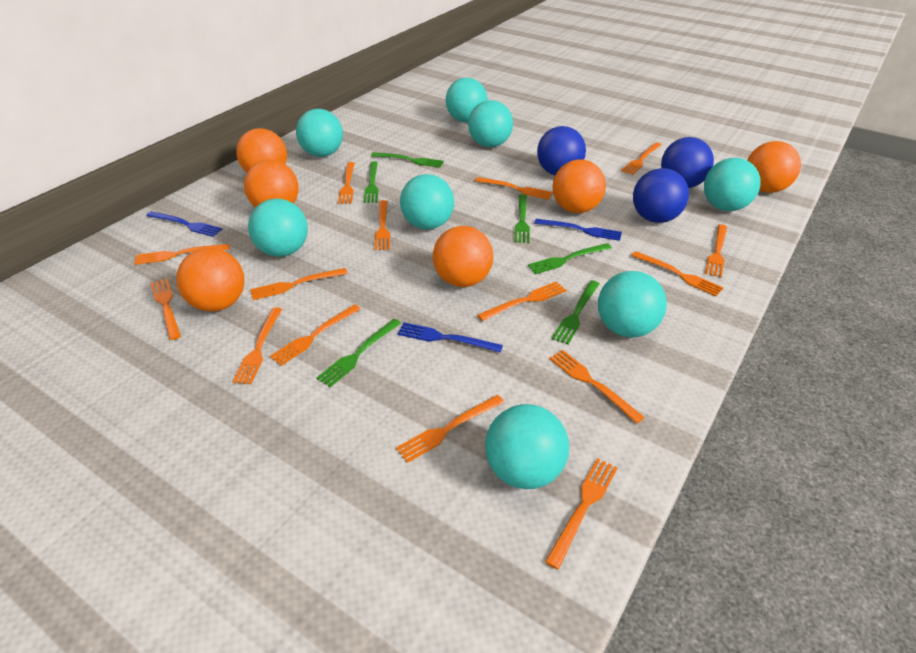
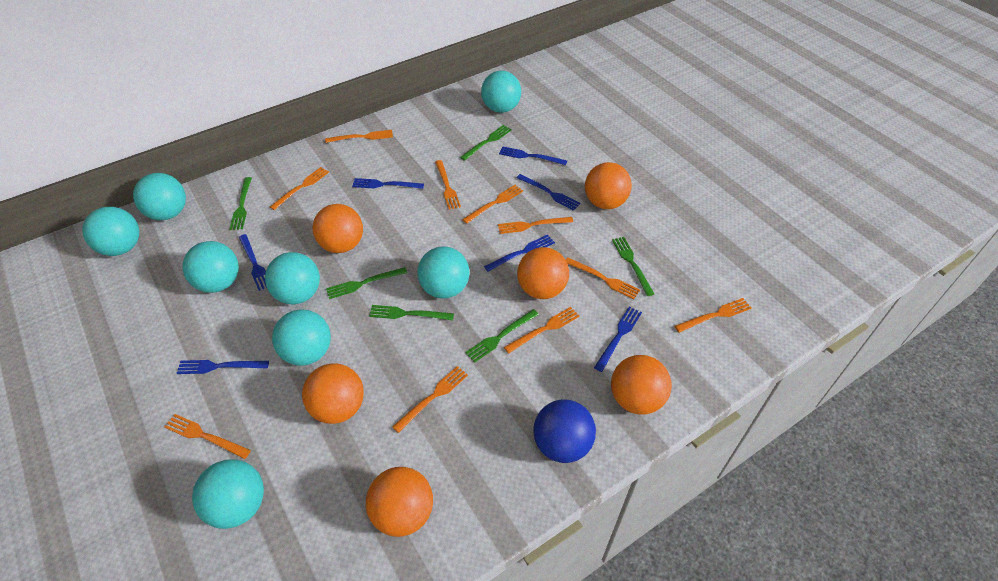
blue ball: [537,126,586,175] [633,168,689,223] [661,137,714,188] = 3 -> [533,399,596,463] = 1
blue fork: [146,211,223,237] [398,322,503,353] [534,219,622,241] = 3 -> [176,360,269,374] [239,234,267,291] [352,178,424,189] [484,234,555,272] [499,146,567,165] [517,174,580,211] [594,307,642,372] = 7
orange fork: [134,244,230,265] [151,278,181,340] [232,307,282,384] [250,268,348,300] [270,304,361,366] [338,162,355,204] [375,200,390,250] [396,395,504,463] [475,177,553,200] [477,281,567,321] [545,458,618,570] [549,350,645,423] [621,143,661,175] [631,251,724,296] [705,224,727,277] = 15 -> [164,414,251,459] [270,167,329,210] [325,130,393,143] [392,366,468,433] [435,160,461,210] [462,185,523,224] [498,217,573,234] [504,307,580,353] [566,258,640,299] [675,298,751,333] = 10

